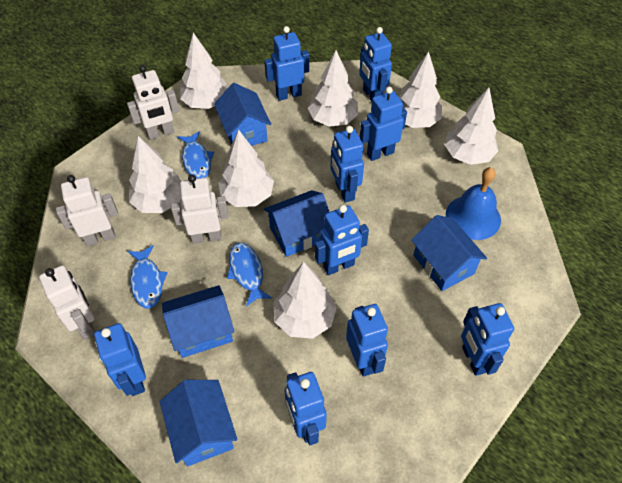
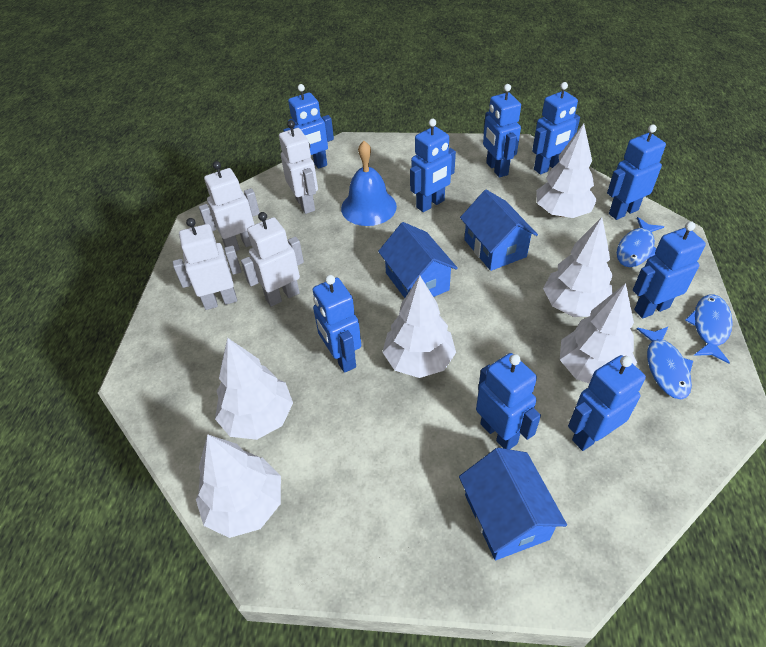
blue house: [159,380,238,467] [162,285,234,358] [214,83,271,146] [264,190,329,257] [411,215,487,291] = 5 -> [378,222,458,298] [459,448,567,560] [460,190,538,271] = 3
white tree: [129,136,181,213] [180,33,228,109] [218,129,274,207] [273,262,337,339] [308,50,358,127] [398,51,442,128] [444,87,498,165] = 7 -> [196,434,281,538] [215,338,293,440] [382,276,456,378] [536,123,597,218] [543,217,613,317] [560,283,637,384] = 6

